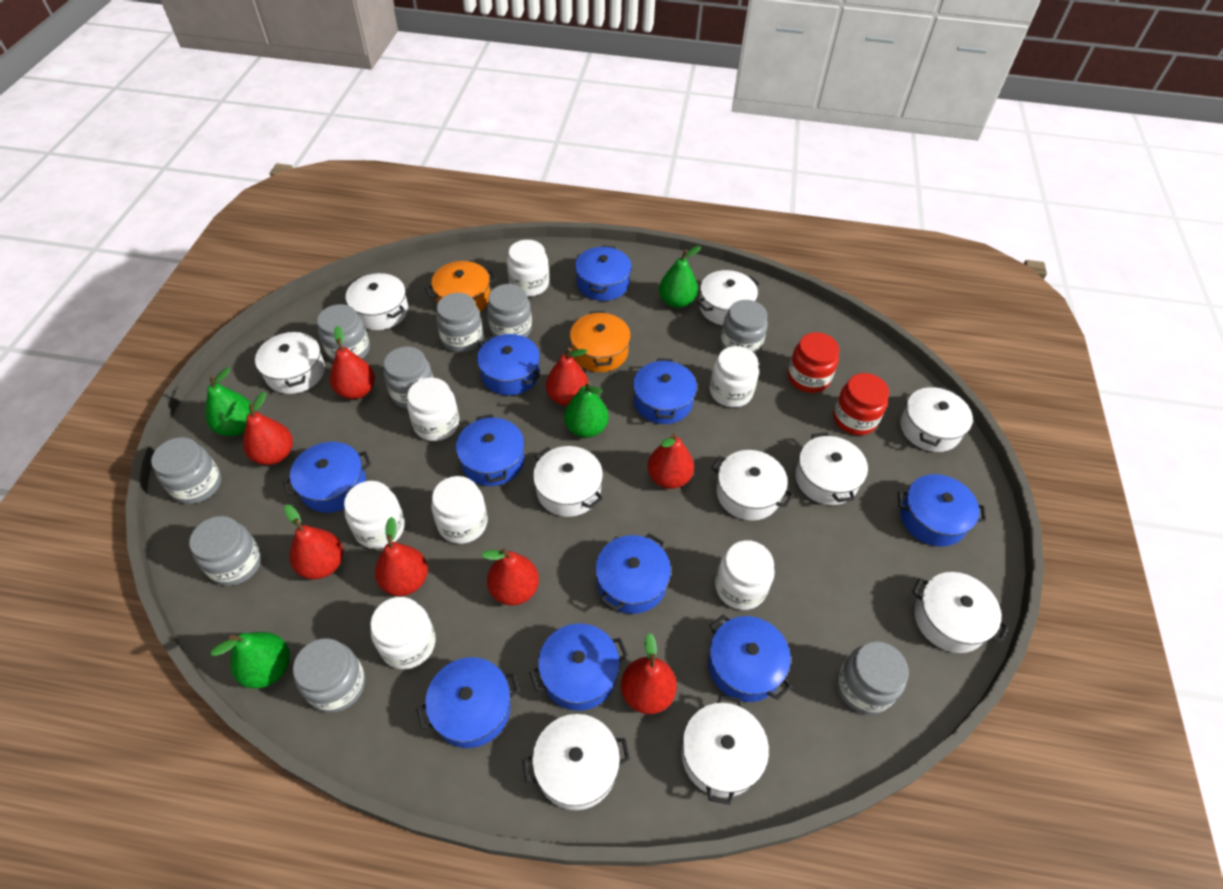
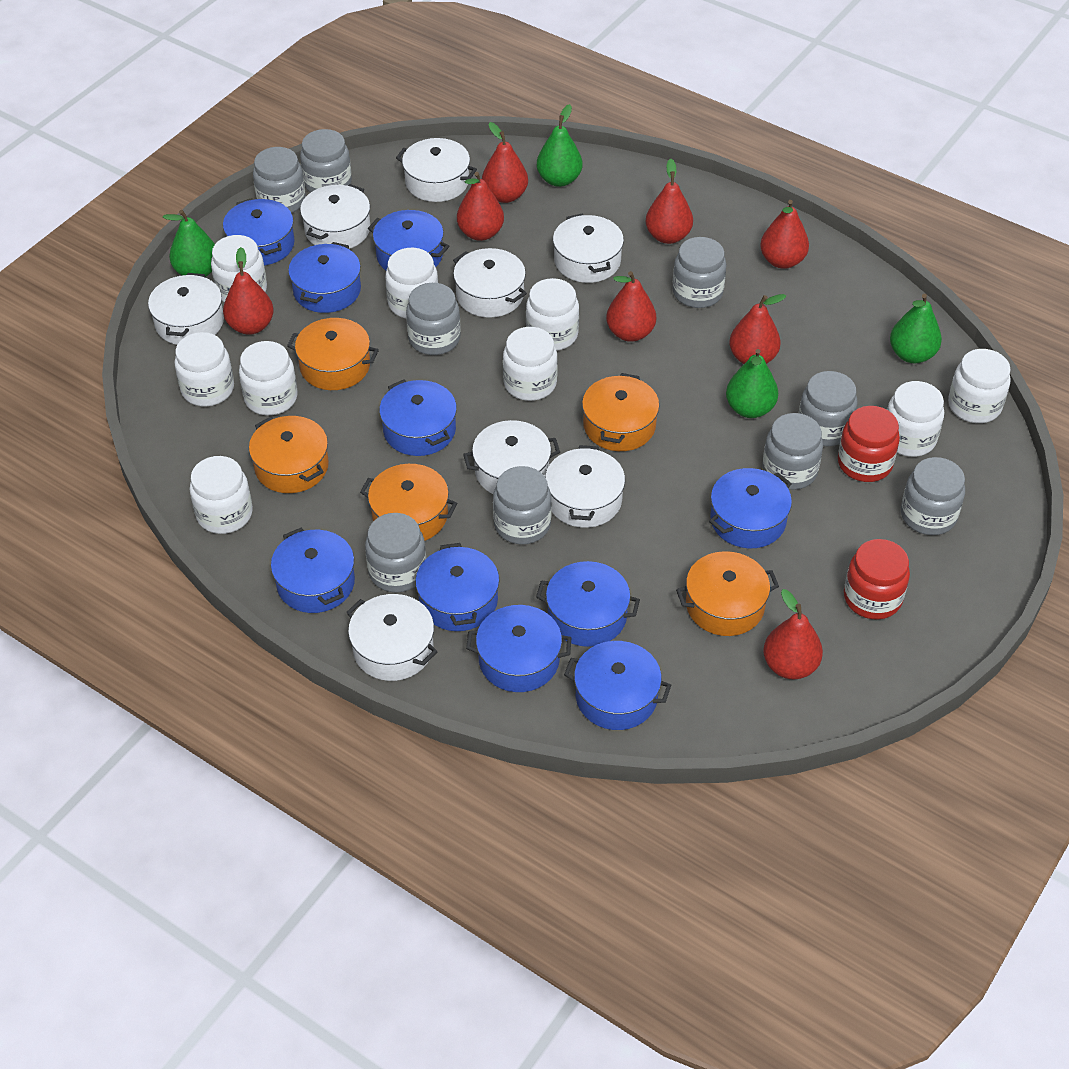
orange pot: [425,261,497,312] [570,311,631,372] = 2 -> [249,416,329,493] [287,318,379,390] [360,464,457,541] [582,373,659,451] [676,551,779,636] = 5
white jar: [344,481,405,549] [370,597,436,669] [407,378,459,441] [431,476,488,544] [507,240,549,296] [710,346,759,407] [715,540,775,610] = 7 -> [175,332,234,406] [190,456,253,534] [211,235,267,302] [239,341,298,415] [385,248,438,318] [503,327,558,401] [526,278,579,351] [887,381,944,457] [948,349,1011,423] = 9
white pot: [255,330,325,394] [346,273,408,330] [522,714,630,810] [533,446,603,517] [681,695,769,805] [697,270,759,325] [711,450,794,521] [795,432,868,505] [900,386,973,452] [912,572,1008,653] = 10 -> [148,273,224,345] [300,184,370,249] [346,594,438,681] [396,138,477,202] [453,248,527,318] [463,420,560,494] [545,445,625,528] [553,213,624,283] = 8

